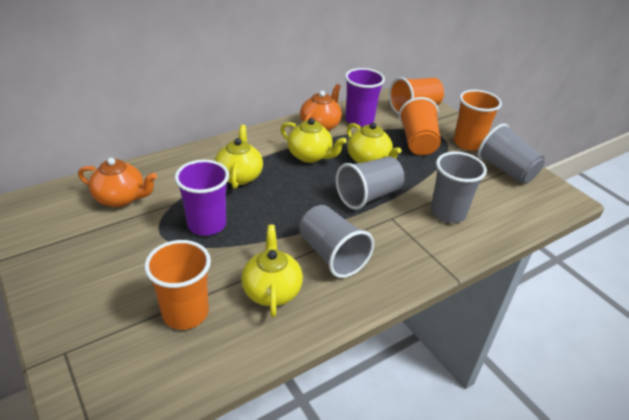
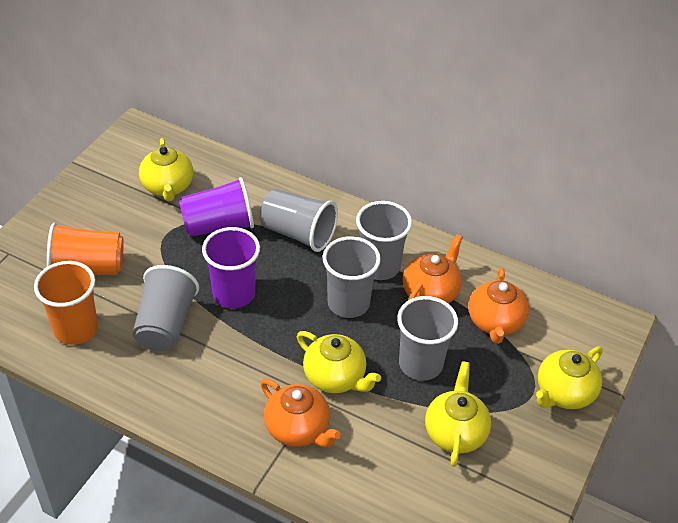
grey cup: [299,205,374,278] [336,157,404,210] [431,152,487,223] [478,123,545,184] = 4 -> [132,265,199,351] [259,189,338,252] [323,236,381,318] [356,201,412,280] [397,296,458,381] = 5
orange cup: [144,240,211,330] [389,77,444,115] [399,97,441,155] [454,90,502,151] = 4 -> [34,261,98,345] [47,223,124,275] = 2
orange teapot: [78,158,157,207] [300,84,342,131] = 2 -> [261,379,341,447] [403,234,463,303] [468,268,529,344] = 3

